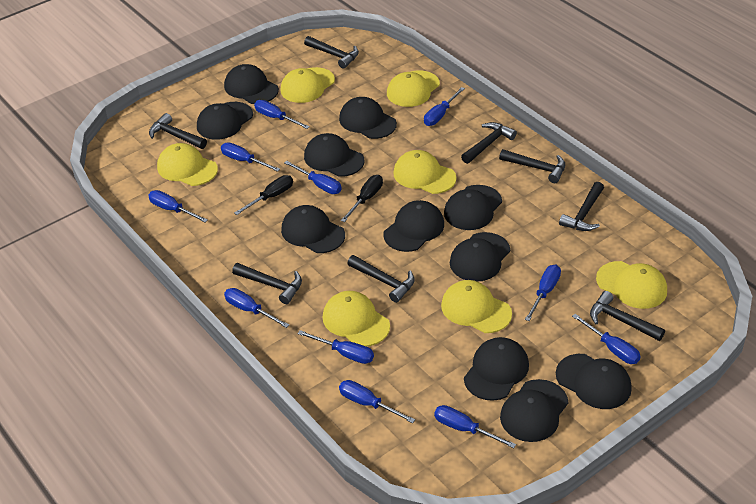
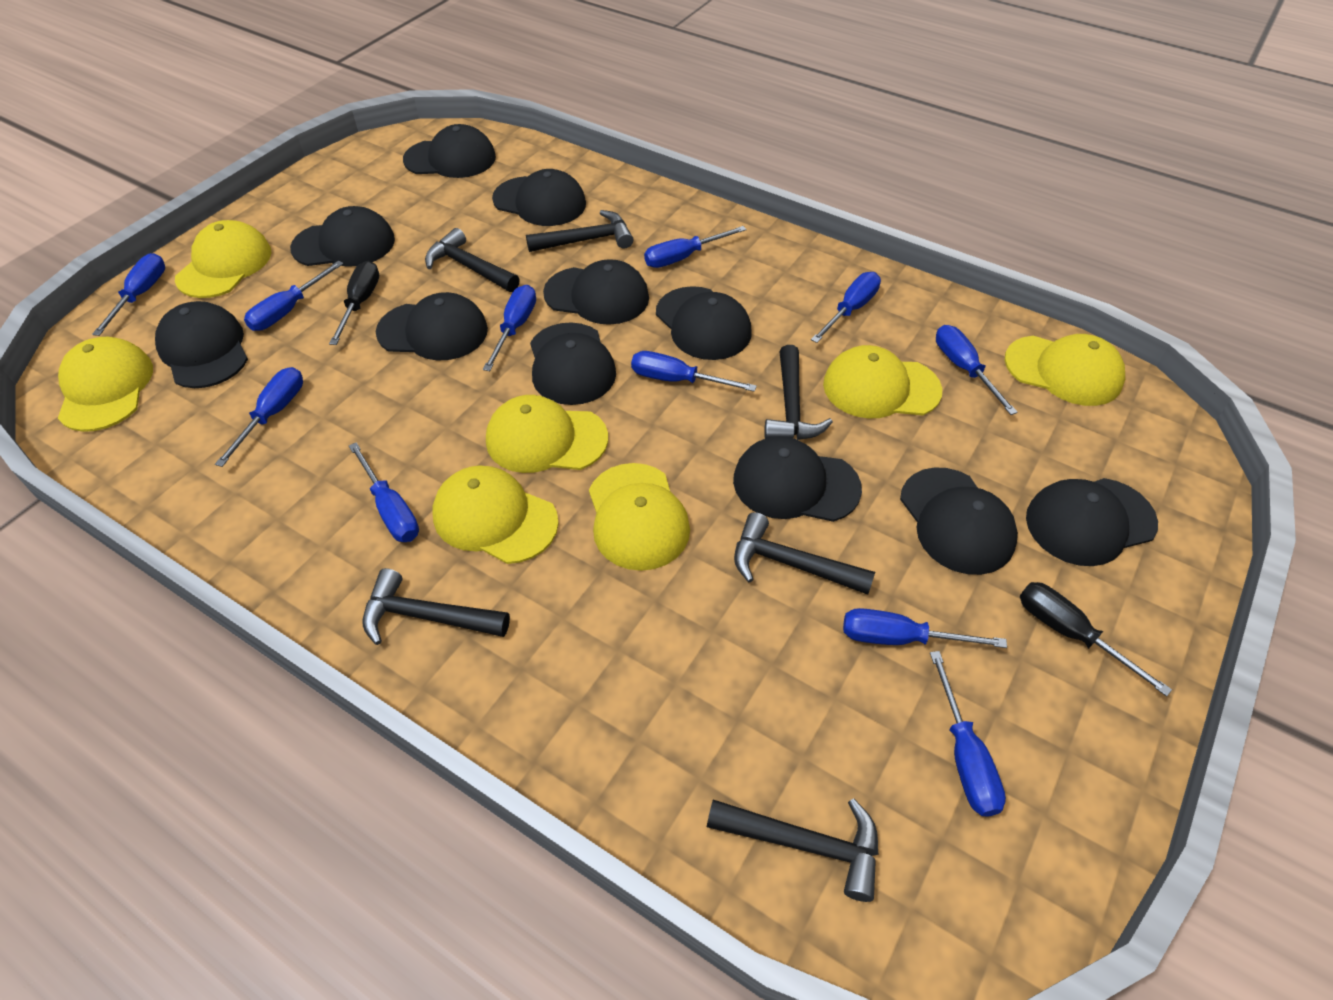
black hammer: [149,113,207,149] [232,263,302,304] [304,36,359,69] [347,255,415,303] [461,122,517,164] [499,149,565,183] [559,182,604,231] [590,291,665,341] = 8 -> [363,568,510,645] [425,228,520,292] [526,210,634,252] [707,798,879,902] [734,512,875,595] [764,345,833,440] = 6

